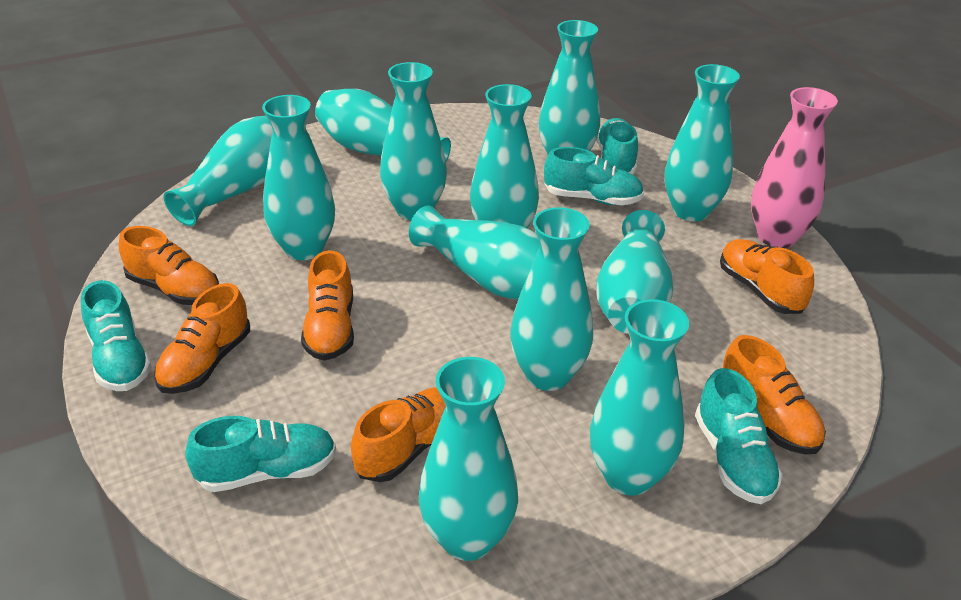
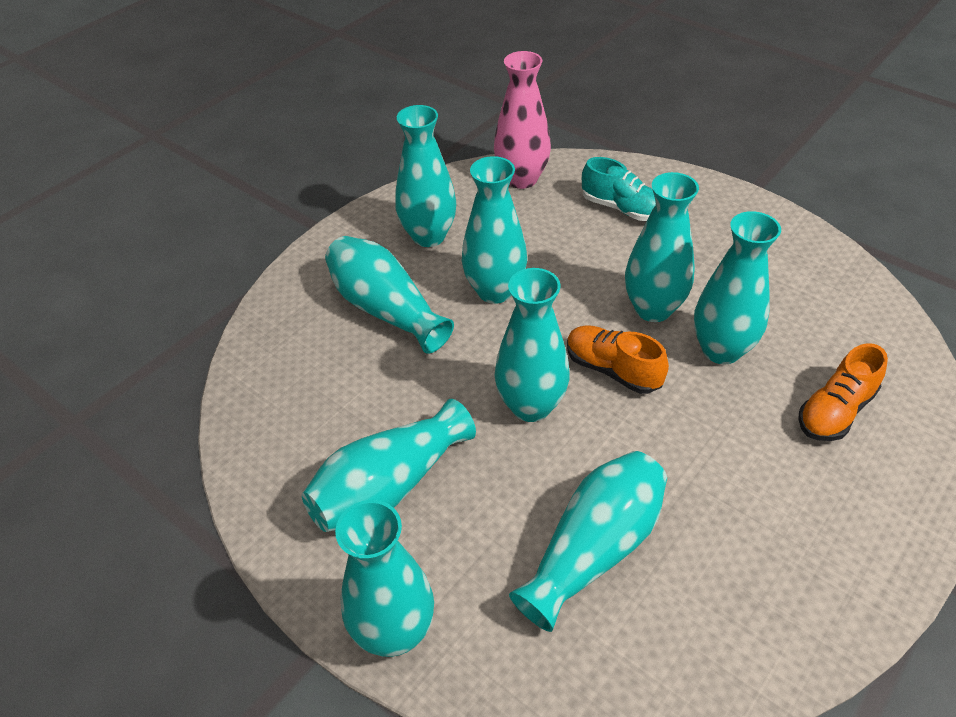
orange shoe: [119,226,219,305] [154,283,250,394] [301,250,354,361] [351,387,446,482] [720,239,814,314] [723,335,826,454] = 6 -> [567,325,669,394] [798,343,888,441] = 2
turquoise shoe: [81,280,152,391] [185,416,336,492] [544,147,644,205] [596,118,638,174] [695,368,783,504] = 5 -> [582,157,656,221] = 1
turquoise vase: [163,116,273,226] [262,95,335,260] [315,89,451,162] [380,62,447,220] [409,206,540,299] [419,357,518,561] [470,84,539,228] [510,207,593,391] [539,20,600,155] [590,299,689,496] [596,210,673,334] [665,64,740,221] = 12 -> [302,399,476,532] [325,236,454,354] [335,500,434,657] [395,105,456,247] [462,156,527,304] [494,268,570,422] [509,451,667,632] [625,172,699,322] [694,211,781,364] = 9

